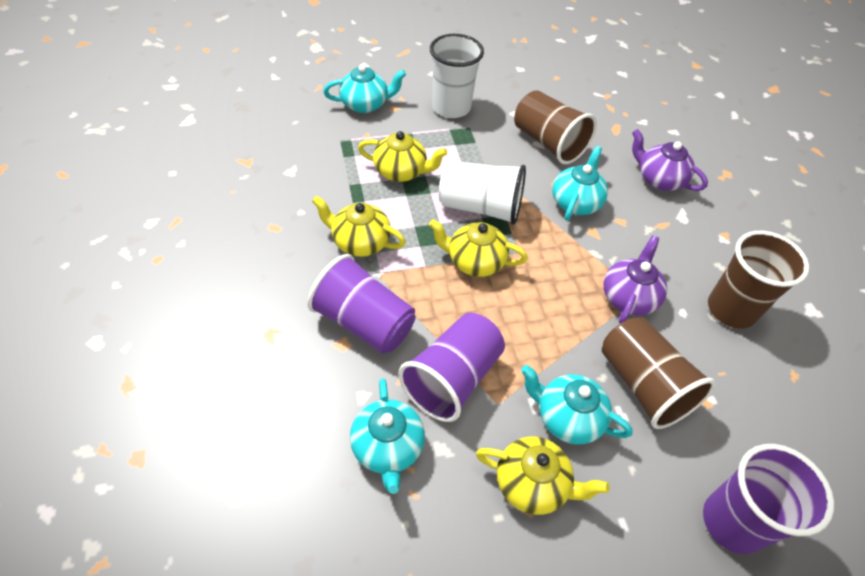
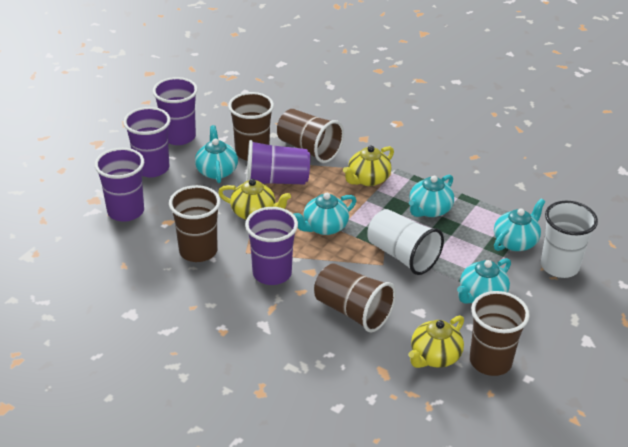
brown cup: [514,90,597,164] [602,317,716,429] [708,231,809,329] = 3 -> [169,185,221,262] [228,92,274,160] [277,109,344,163] [314,263,396,332] [470,291,530,376] = 5
purple cup: [307,254,416,354] [399,313,505,422] [703,444,834,554] = 3 -> [95,148,144,222] [123,107,170,177] [153,77,198,145] [245,207,298,285] [246,140,310,185] = 5
purple teapot: [603,235,667,323] [632,129,708,191] = 2 -> none = 0
turquoise teapot: [323,64,406,113] [350,378,425,494] [521,365,633,445] [553,146,608,221] = 4 -> [195,125,238,183] [294,193,356,235] [409,174,454,217] [457,258,511,304] [494,199,545,251] = 5
yellow teapot: [312,196,406,257] [358,131,447,182] [429,219,528,277] [476,436,610,515] = 4 -> [218,179,291,219] [343,146,394,186] [408,315,464,368] = 3

